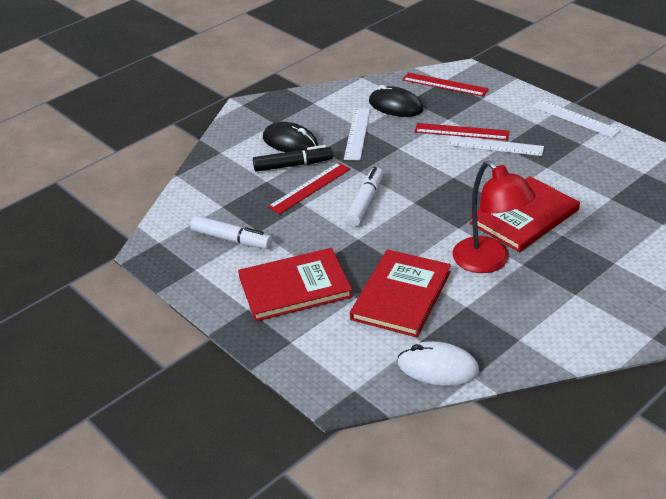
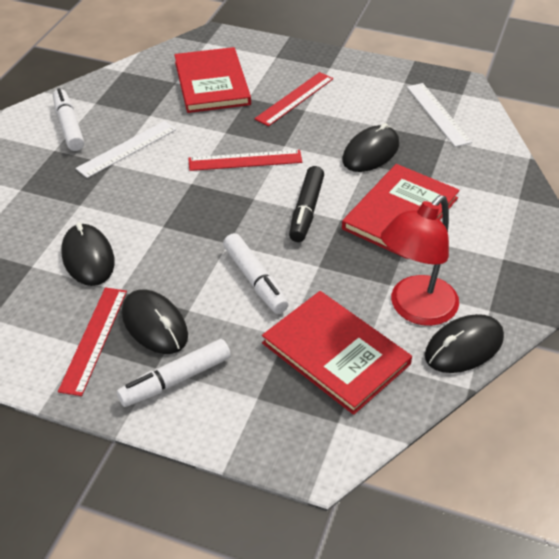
black mouse: [263,122,318,152] [369,85,423,117] = 2 -> [61,222,115,286] [122,289,188,354] [342,123,399,172] [425,314,504,373] = 4
white marker: [190,216,272,249] [345,167,383,227] = 2 -> [53,88,84,151] [117,339,231,407] [223,233,289,314] = 3
white mouse: [397,341,479,386] = 1 -> none = 0
white ruler: [344,108,370,161] [446,136,544,156] [532,100,621,138] = 3 -> [76,121,176,178] [407,83,472,147] = 2

